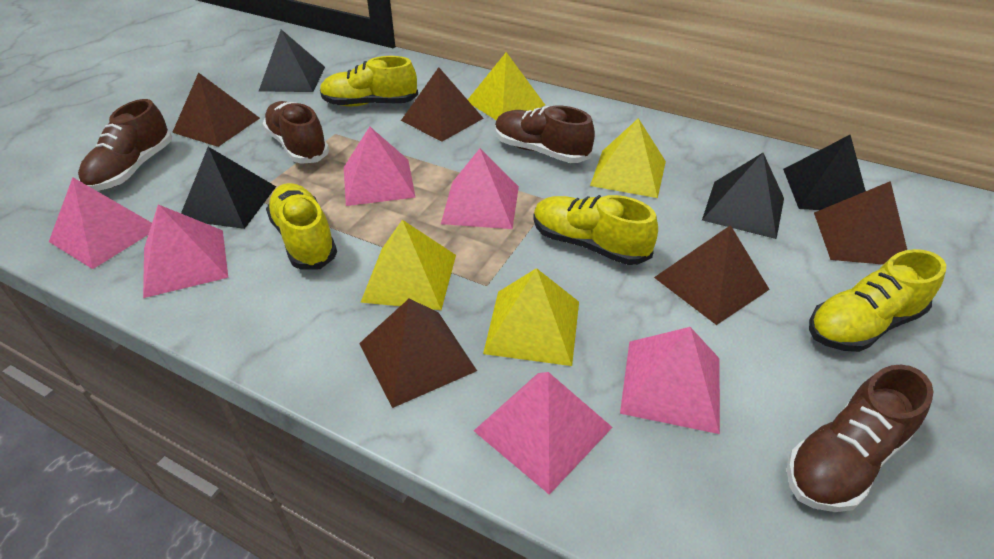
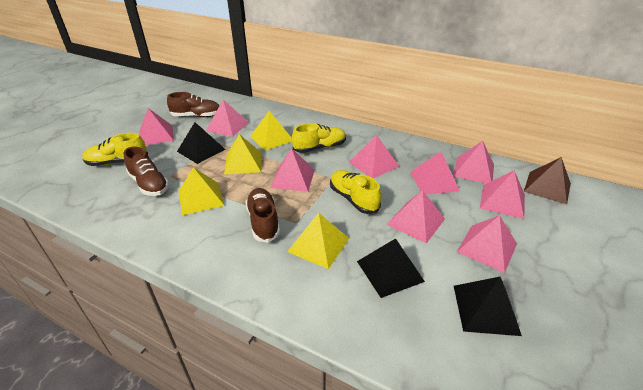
black pyramid: [181,147,276,229] [259,29,325,92] [702,153,784,239] [783,135,866,210] = 4 -> [177,122,226,164] [357,238,425,298] [454,277,522,336] = 3
brown pyramid: [172,72,260,147] [359,299,477,408] [401,67,484,142] [654,225,770,325] [814,181,907,265] = 5 -> [524,157,571,204] = 1
brown shoe: [78,99,172,191] [263,101,329,164] [495,105,595,163] [787,365,933,512] = 4 -> [124,146,169,196] [167,92,219,117] [245,188,280,243] = 3
pink pyramid: [49,178,152,269] [143,204,228,298] [344,127,416,206] [441,149,519,229] [474,372,613,495] [620,327,720,434] = 6 -> [139,108,174,145] [206,100,249,137] [270,148,315,192] [349,135,399,178] [386,190,445,243] [410,151,460,194] [453,141,494,184] [457,215,517,273] [480,170,525,219] = 9
yellow shoe: [266,183,337,270] [320,56,418,107] [533,195,658,265] [809,249,946,352] = 4 -> [82,133,148,166] [292,123,346,153] [330,170,381,214] = 3

